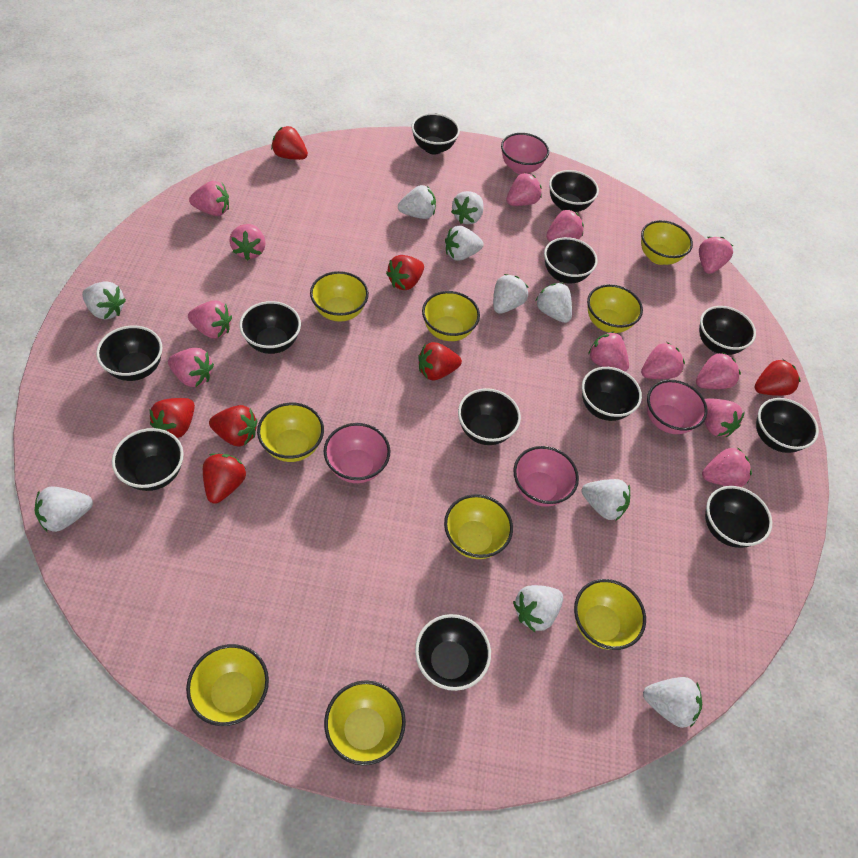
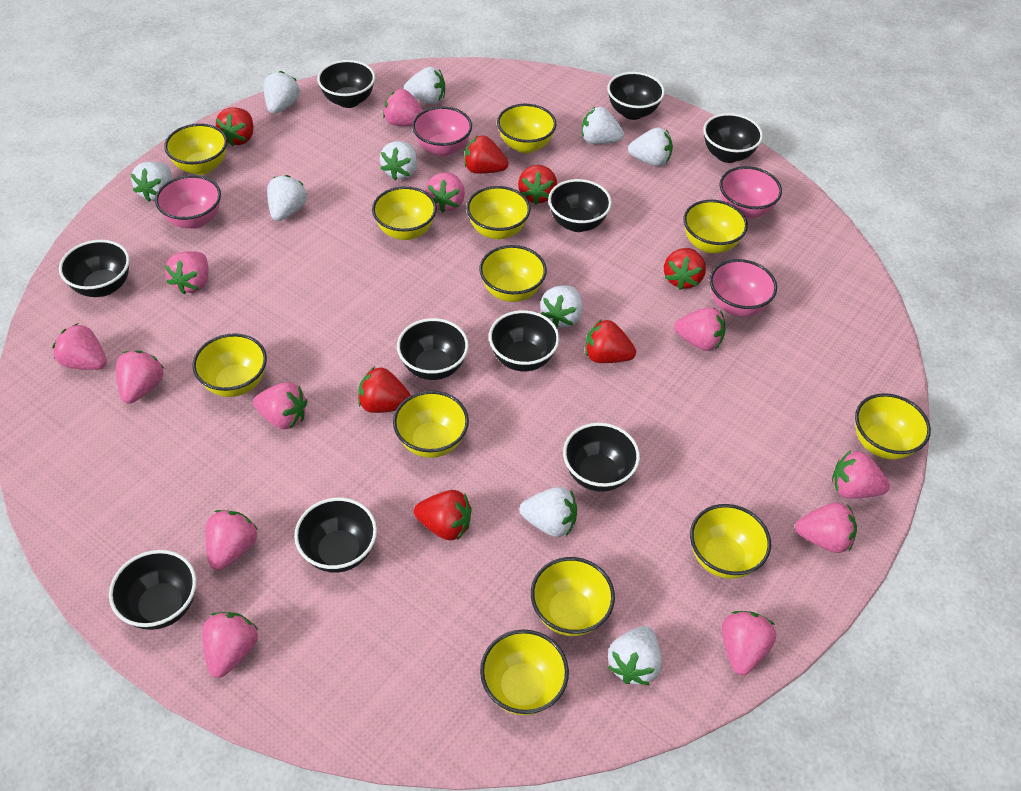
black bowl: [96,326,163,381] [112,428,184,491] [239,301,301,354] [412,113,460,155] [415,614,491,691] [458,388,521,445] [544,237,598,284] [549,170,599,212] [582,367,642,421] [699,306,756,355] [705,486,772,548] [756,398,819,453] = 12 -> [59,240,130,297] [109,550,197,630] [294,497,377,573] [317,60,375,108] [397,318,469,380] [489,310,560,371] [548,179,612,232] [563,423,640,492] [607,72,665,120] [703,113,763,163] = 10
yellow bowl: [186,644,269,726] [257,403,324,462] [310,271,369,322] [324,680,406,765] [422,291,480,341] [444,494,513,559] [574,579,646,650] [587,284,643,333] [641,220,693,265] = 9 -> [164,123,227,175] [192,333,267,397] [372,186,437,240] [393,391,469,458] [466,186,531,240] [479,245,547,302] [480,630,569,715] [497,104,556,153] [531,557,615,636] [683,200,748,253] [690,504,771,579] [855,393,931,460] = 12

